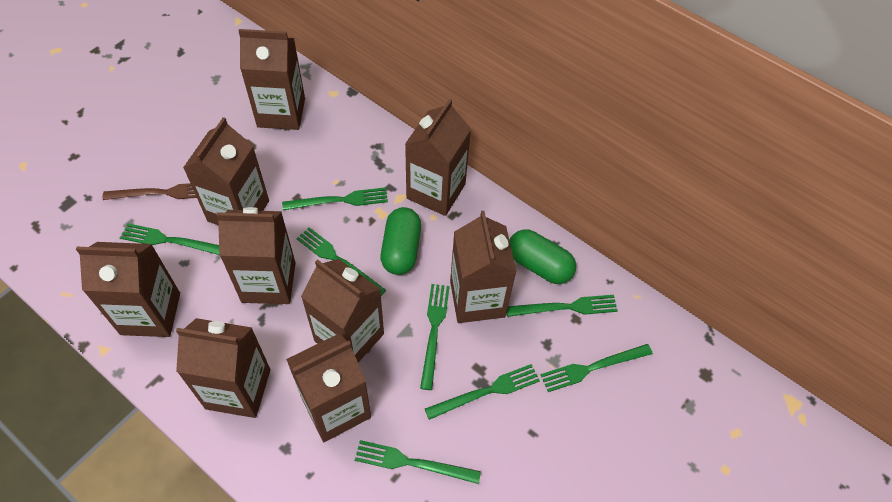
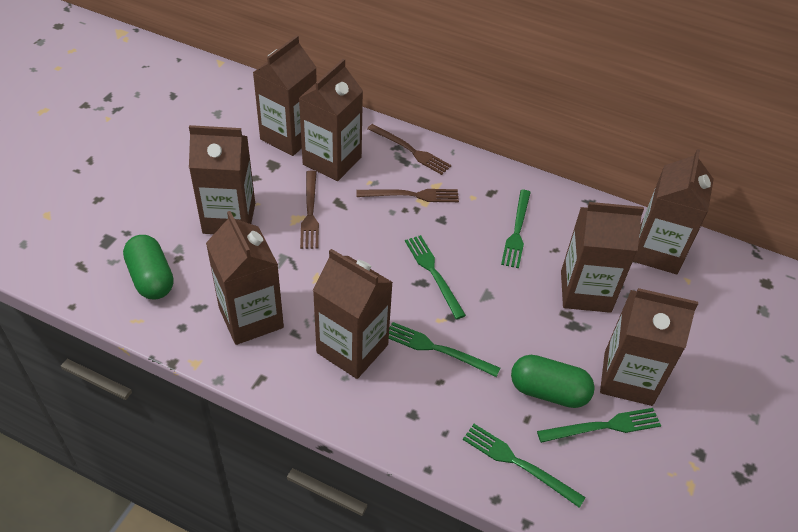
brown carton: [76,242,180,337] [176,318,271,418] [183,117,269,225] [216,207,296,304] [238,29,305,130] [286,333,371,442] [301,259,384,363] [405,99,471,216] [450,211,517,323] = 9 -> [189,125,255,234] [206,211,284,345] [253,35,317,156] [299,59,363,181] [313,249,393,379] [561,202,644,313] [600,288,698,406] [633,149,714,274] = 8
brown fork: [103,183,197,200] = 1 -> [300,171,319,249] [357,189,459,202] [367,124,451,175] = 3
green fork: [120,223,219,255] [282,187,388,210] [296,227,386,296] [355,440,481,484] [420,284,450,390] [425,364,540,420] [506,295,618,317] [541,344,653,392] = 8 -> [389,322,500,377] [405,235,466,319] [463,424,586,508] [501,190,531,268] [537,408,661,443] = 5

